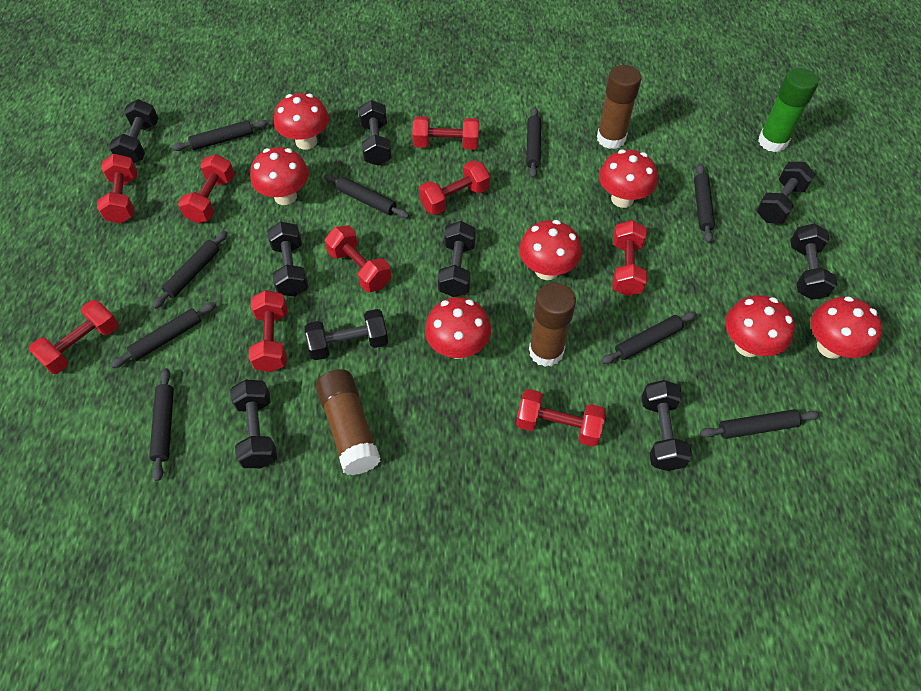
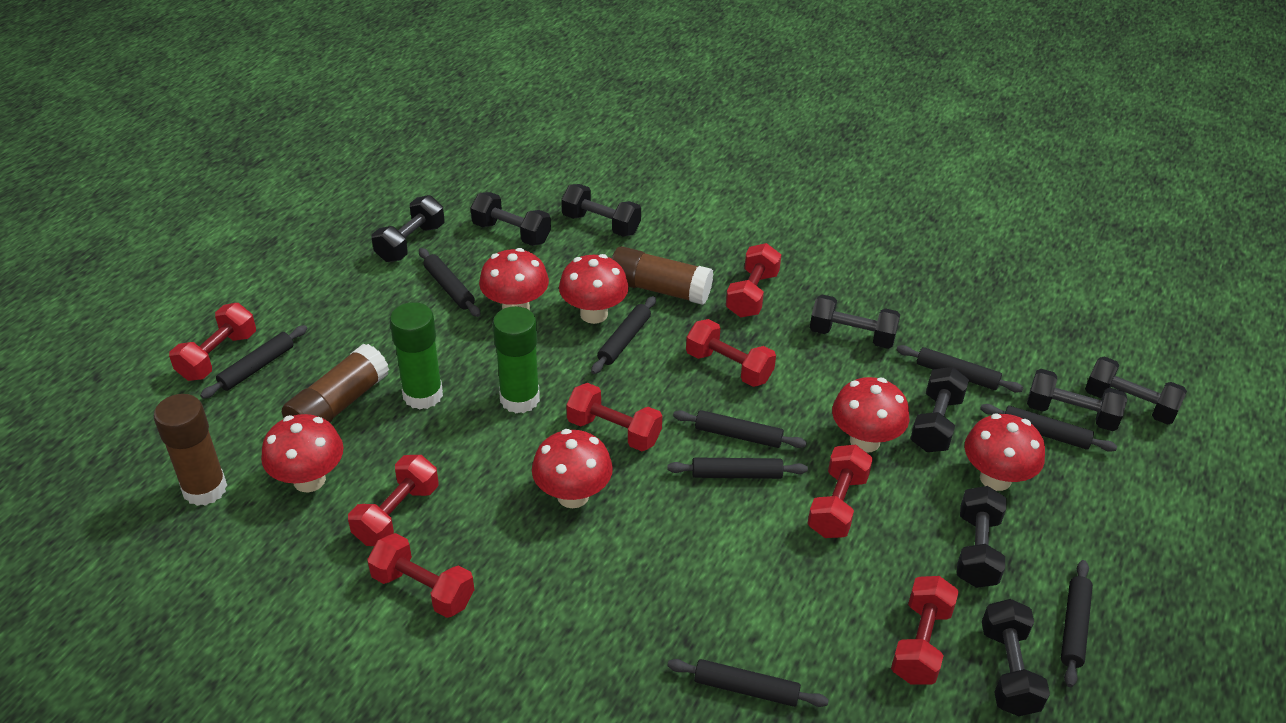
green glue stick: [758,68,819,152] = 1 -> [390,302,443,410] [493,306,540,413] = 2
red dumbbell: [29,300,119,374] [97,154,137,224] [178,154,235,223] [249,290,287,372] [325,225,391,292] [412,116,479,150] [419,160,490,215] [516,389,606,447] [613,220,648,296] = 9 -> [169,303,256,381] [348,455,439,546] [367,533,474,618] [566,383,662,451] [686,319,776,387] [726,243,781,318] [807,445,873,538] [891,576,959,685] = 8
red mushroom: [250,147,309,205] [274,93,329,150] [425,297,491,359] [519,220,581,280] [599,150,657,208] [725,295,795,357] [811,296,882,359] = 7 -> [261,414,343,492] [479,248,549,310] [532,429,613,508] [559,254,629,324] [832,377,910,453] [965,414,1045,491] = 6

